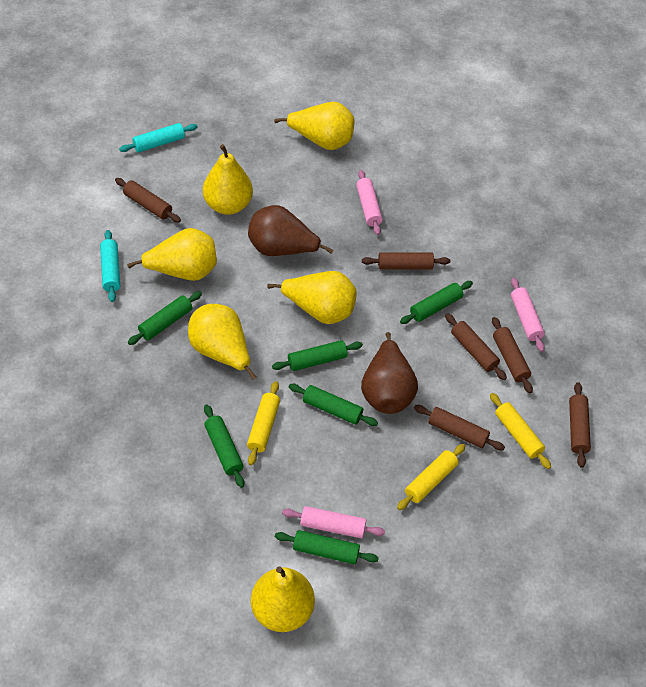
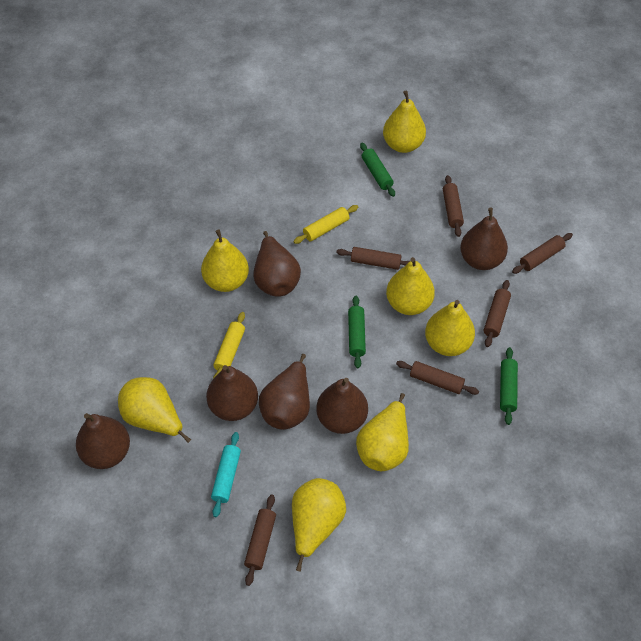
brown pear: [248,205,333,256] [361,332,418,414] = 2 -> [76,413,130,469] [206,365,258,421] [253,231,301,297] [259,354,310,430] [316,378,368,434] [460,208,508,270] = 6
green rolling pin: [128,291,202,345] [204,404,244,488] [272,340,363,371] [275,530,379,564] [289,384,378,426] [400,281,473,324] = 6 -> [348,296,366,368] [360,143,395,197] [500,347,518,425] = 3
pink rolling pin: [282,506,385,538] [356,170,383,235] [511,278,545,352] = 3 -> none = 0
turquoise rolling pin: [100,230,120,302] [119,123,198,153] = 2 -> [211,432,241,517] = 1
yellow pear: [127,228,217,281] [188,304,257,380] [203,144,253,215] [251,566,315,632] [267,271,357,324] [274,102,355,150] = 6 -> [118,377,191,443] [201,230,249,292] [292,478,346,572] [356,393,409,471] [383,90,426,153] [386,257,435,315] [425,300,475,356] = 7
yellow rolling pin: [247,381,280,466] [397,444,465,510] [490,393,551,469] = 3 -> [213,312,245,379] [293,205,358,244] = 2

